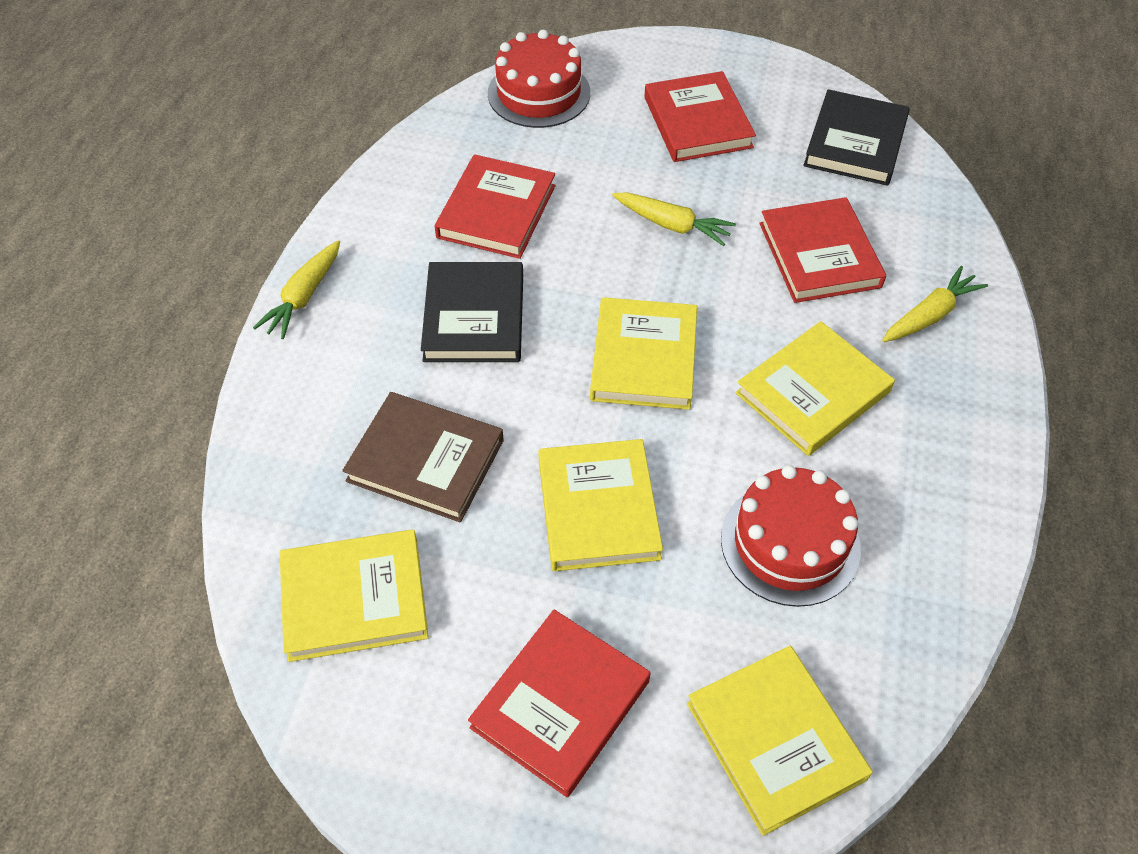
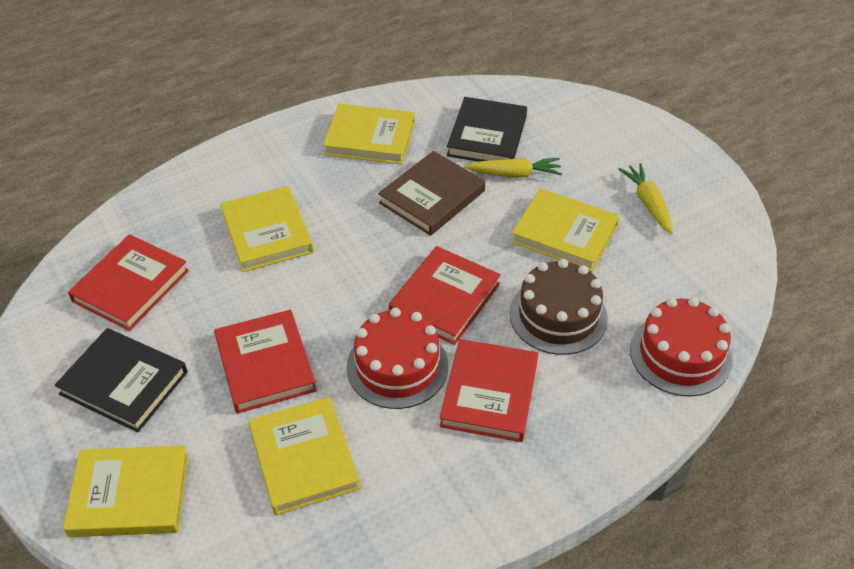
brown cake: none = 0 -> [510,259,608,355] = 1
yellow carrot: [253,240,340,339] [612,192,736,246] [882,266,988,342] = 3 -> [464,158,562,178] [619,163,673,234] = 2

